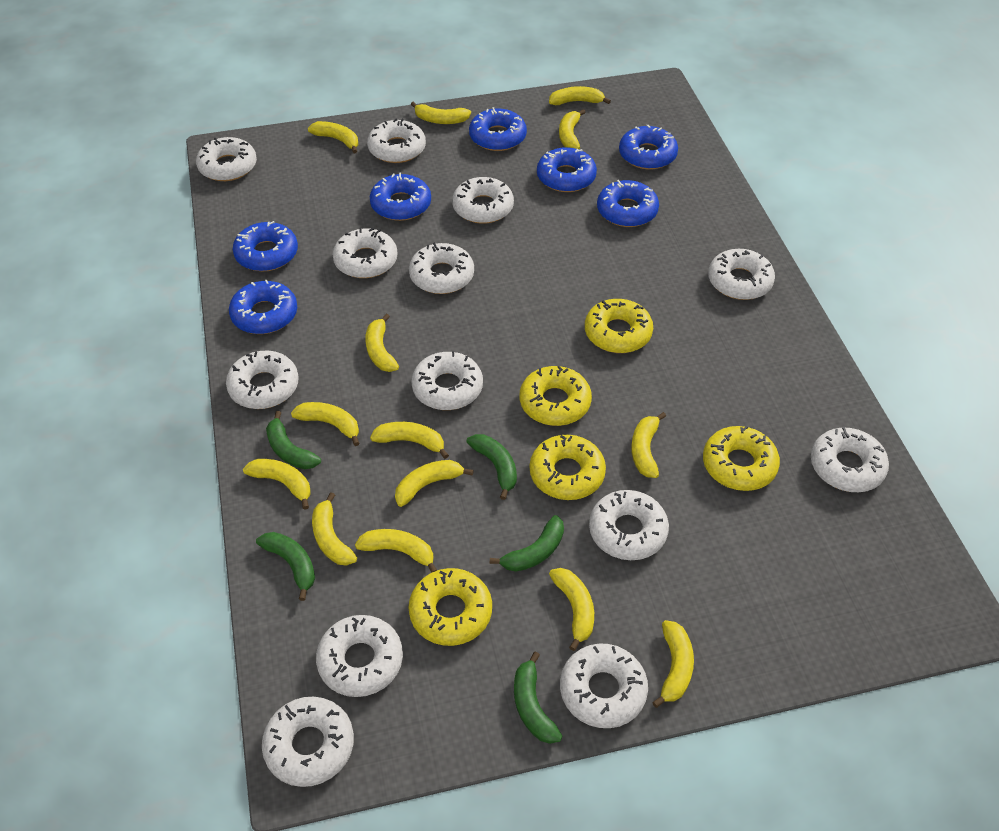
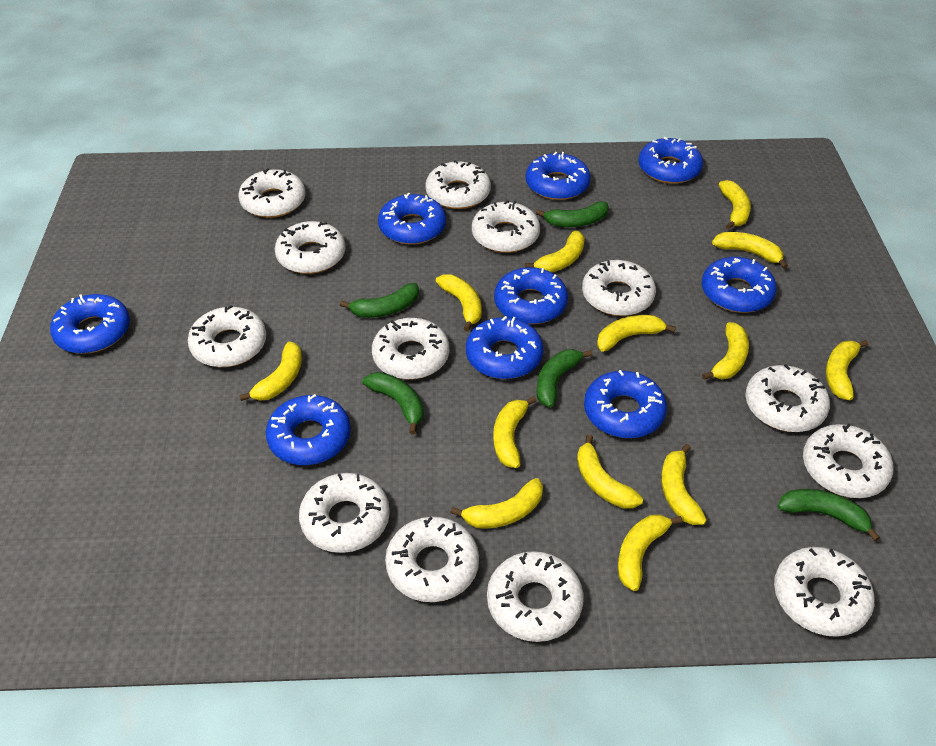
blue donut: [229,280,297,334] [233,221,298,271] [370,173,431,221] [469,107,527,151] [537,147,597,192] [597,180,659,227] [619,125,678,170] = 7 -> [50,294,130,354] [266,394,351,465] [378,193,446,245] [466,316,543,379] [494,267,568,324] [526,152,591,200] [584,370,667,438] [638,137,703,184] [702,257,777,313] = 9
yellow banana: [243,459,311,510] [291,402,360,446] [308,121,358,153] [312,492,357,566] [355,529,437,573] [365,314,399,372] [370,422,449,459] [395,460,474,507] [411,101,471,124] [549,86,611,105] [549,568,594,651] [559,109,586,149] [631,412,666,478] [652,620,694,708] = 14 -> [239,341,302,401] [436,274,482,332] [451,478,543,528] [493,396,537,468] [525,230,585,272] [577,434,643,508] [597,315,676,352] [618,514,682,591] [661,444,707,525] [702,322,749,380] [712,232,788,269] [719,180,751,230] [826,340,868,400] = 13
yellow donut: [408,568,492,646] [520,366,592,426] [530,435,606,500] [585,299,653,353] [703,426,780,491] = 5 -> none = 0

